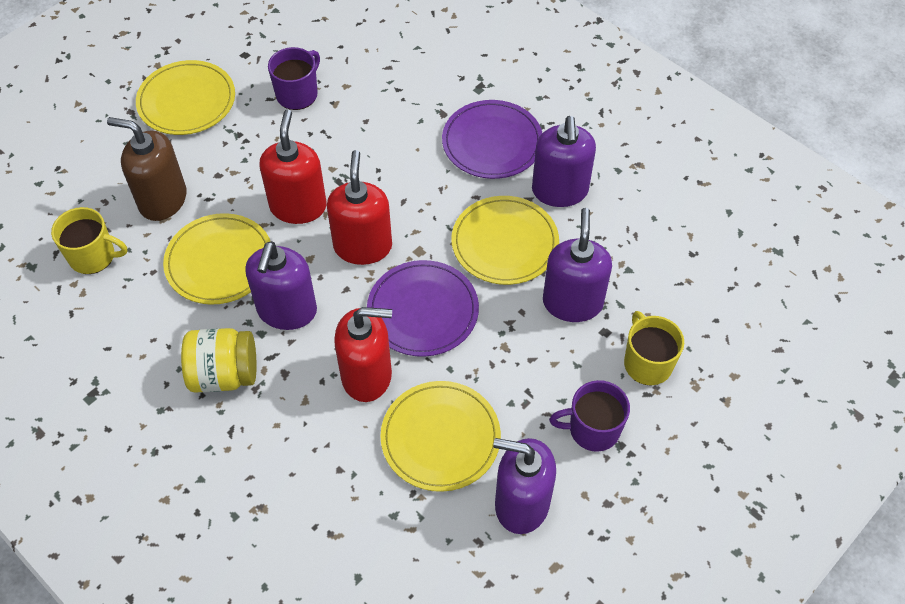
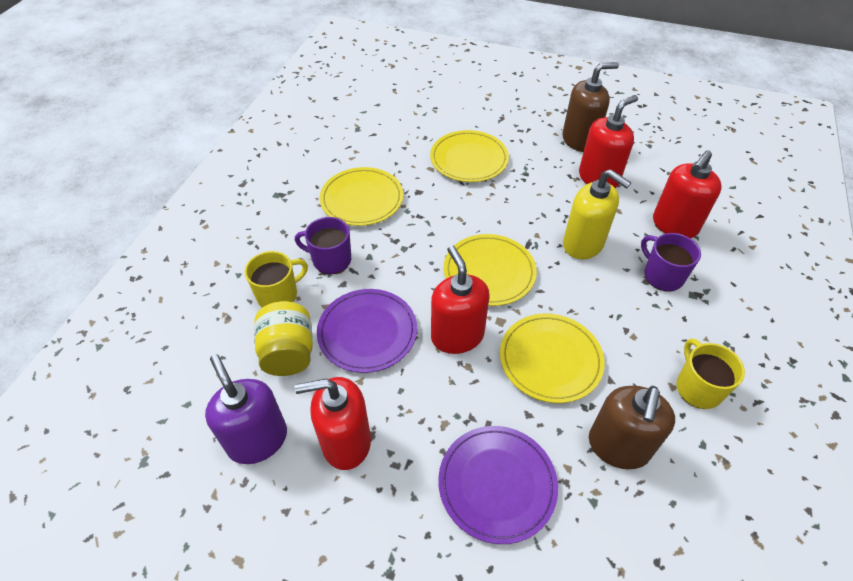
brown soap dispenser: [107,117,186,221] = 1 -> [563,62,619,152] [589,385,675,469] = 2
purple soap dispenser: [245,241,317,330] [493,438,556,534] [532,116,596,207] [543,208,612,322] = 4 -> [205,354,287,464] = 1
red soap dispenser: [260,110,327,224] [327,150,392,265] [334,307,392,402] = 3 -> [295,377,371,470] [431,246,489,354] [579,95,638,188] [653,150,722,238] = 4
yellow soap dispenser: none = 0 -> [563,169,631,259] = 1

